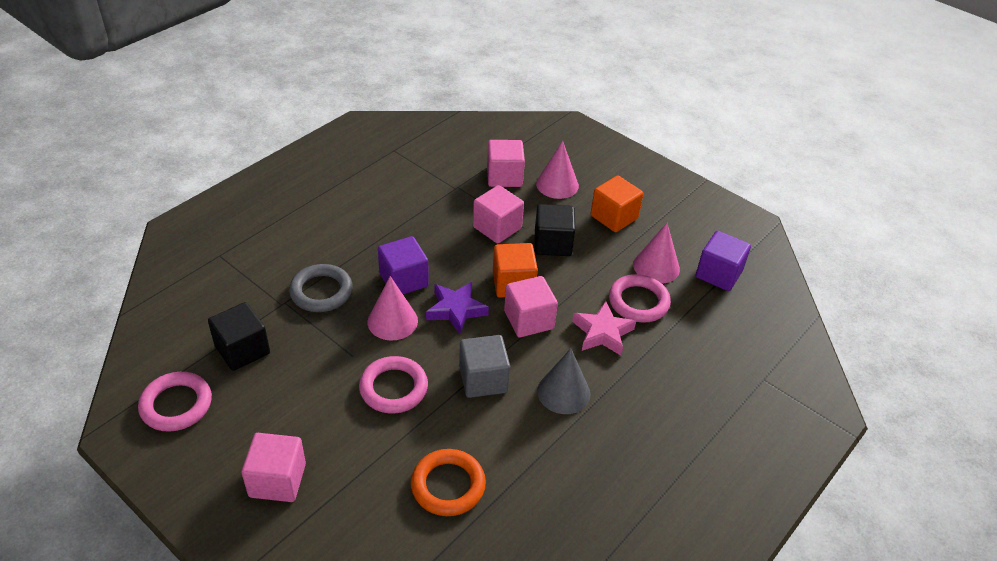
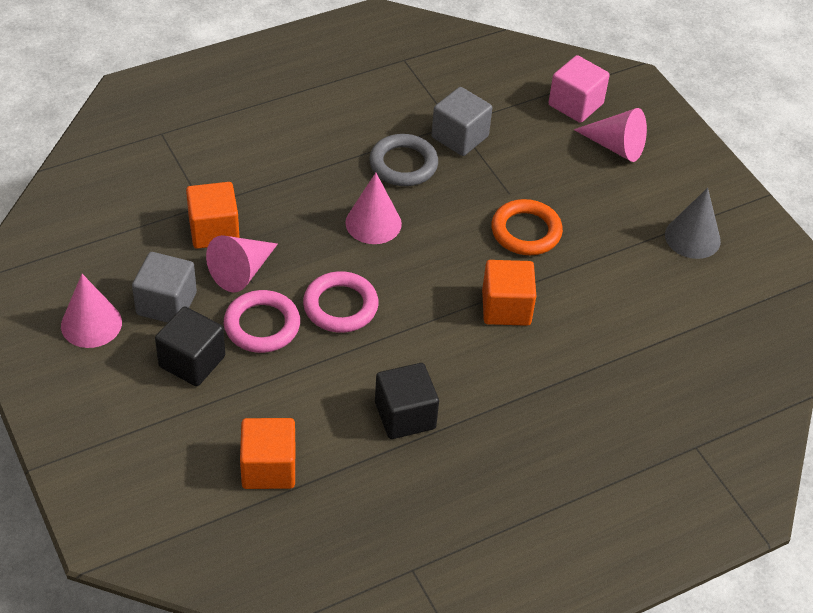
grey cube: [459,335,510,398] = 1 -> [132,252,197,323] [431,87,492,156] = 2
orange cube: [493,243,538,298] [591,175,643,232] = 2 -> [186,182,240,249] [240,418,295,489] [482,260,536,326] = 3
pink cone: [368,276,418,341] [536,141,579,199] [633,223,680,284] = 3 -> [61,274,122,348] [206,235,278,292] [345,173,402,244] [574,108,647,162] = 4
pink cube: [241,433,306,502] [473,185,524,244] [487,140,525,187] [504,276,558,338] = 4 -> [548,55,610,123] = 1
pink ring: [138,372,212,432] [359,356,428,413] [609,274,671,323] = 3 -> [224,290,300,353] [303,271,378,333] = 2
pink star: [572,301,636,356] = 1 -> none = 0
purple cube: [378,236,429,294] [696,231,751,291] = 2 -> none = 0
purple star: [426,282,489,334] = 1 -> none = 0

